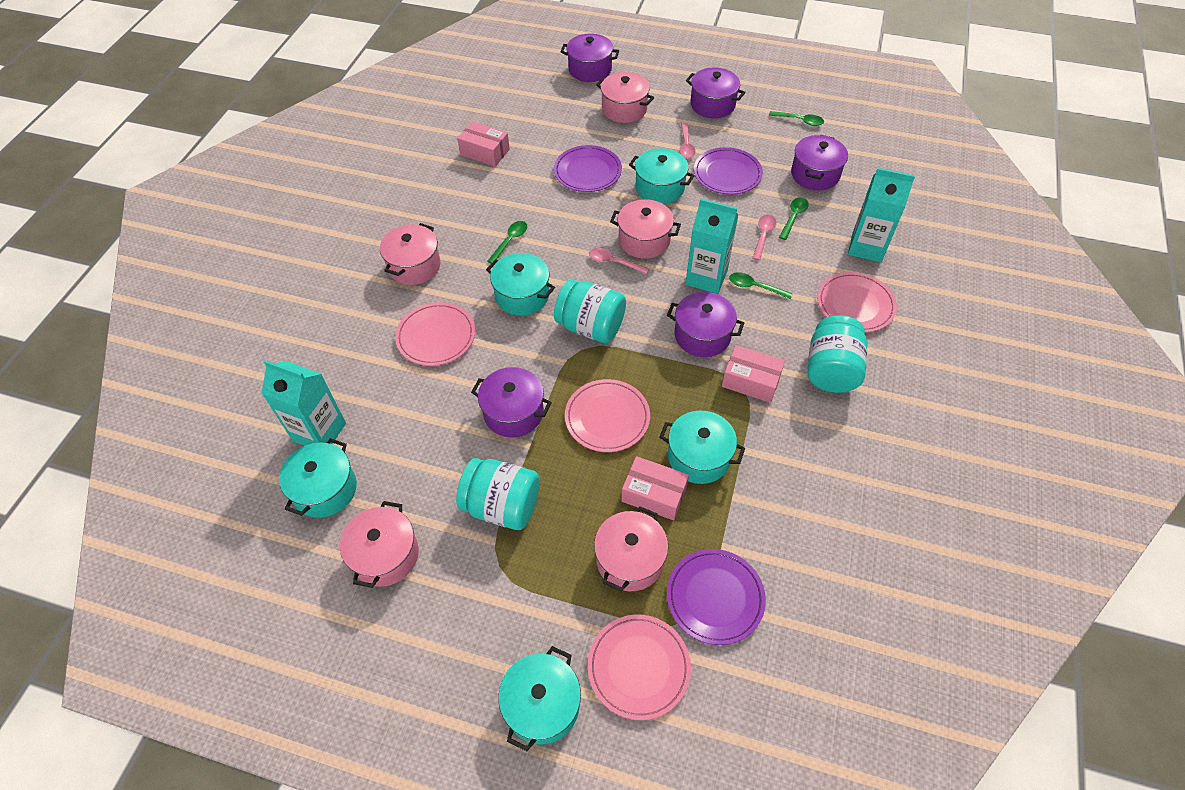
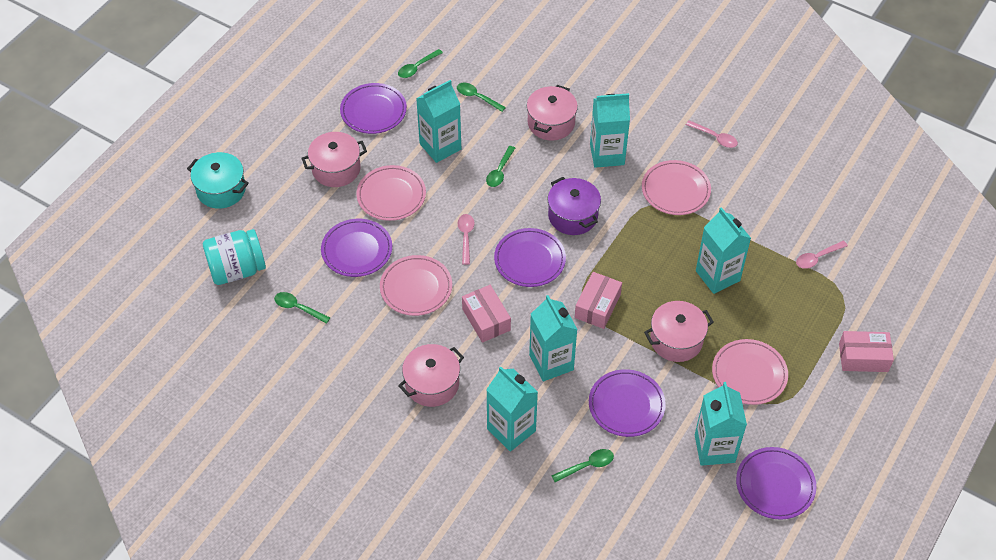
green spoon: [487,221,527,263] [729,272,793,299] [769,111,824,126] [779,197,809,240] = 4 -> [274,292,330,324] [398,49,443,78] [457,83,506,112] [486,146,515,187] [551,449,614,482] = 5
pink pot: [340,501,419,588] [380,223,441,285] [594,506,668,592] [596,72,654,123] [610,199,681,259] = 5 -> [301,132,367,187] [398,344,464,407] [527,85,578,141] [644,301,714,362] = 4
purple plate: [554,145,622,192] [667,549,766,645] [694,147,763,195] = 3 -> [321,219,392,277] [340,83,407,134] [494,228,566,287] [589,369,666,437] [736,447,816,520] = 5
purple pot: [471,367,552,437] [561,33,619,82] [667,292,744,357] [686,67,746,118] [791,135,848,190] = 5 -> [548,177,601,235] = 1
turquoise carton: [261,360,346,446] [685,199,739,294] [848,168,915,262] = 3 -> [416,80,461,163] [486,366,538,452] [529,295,578,381] [590,93,630,168] [695,382,747,466] [696,207,751,294] = 6
turquoise jar: [456,458,540,530] [554,279,626,343] [807,315,867,393] = 3 -> [203,229,266,285] = 1
turquoise pot: [279,438,357,518] [486,253,555,316] [499,646,581,751] [629,148,695,204] [659,411,745,484] = 5 -> [187,152,249,209] = 1

